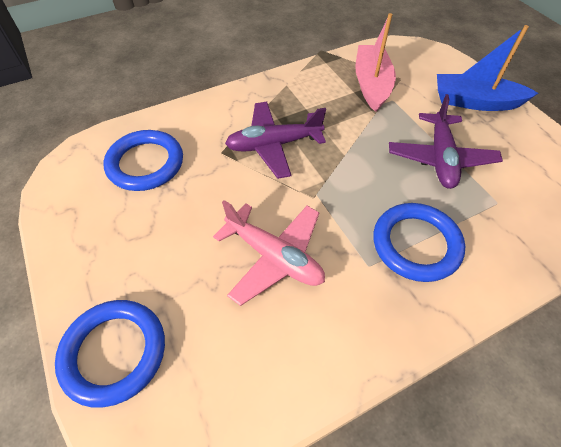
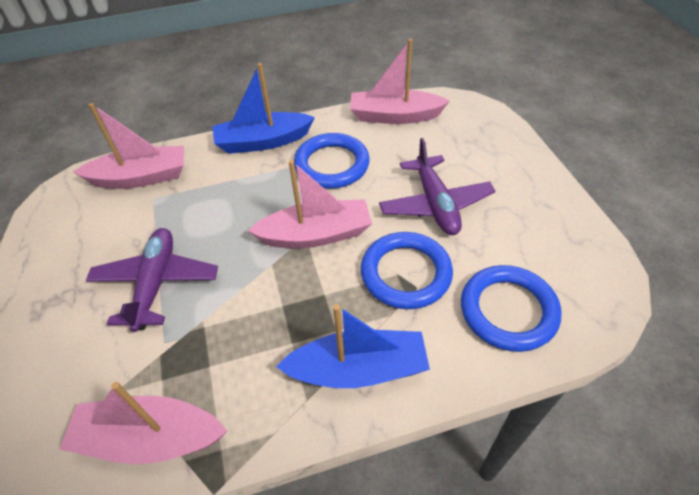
blue boat: [437,25,538,111] = 1 -> [212,63,315,154] [276,304,430,388] = 2
pink boat: [355,13,396,112] = 1 -> [59,382,227,464] [73,103,184,189] [248,160,372,248] [350,39,450,124] = 4
pink plane: [213,200,325,306] = 1 -> none = 0

